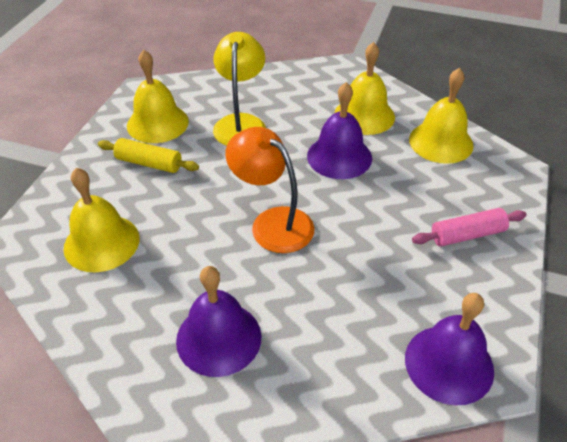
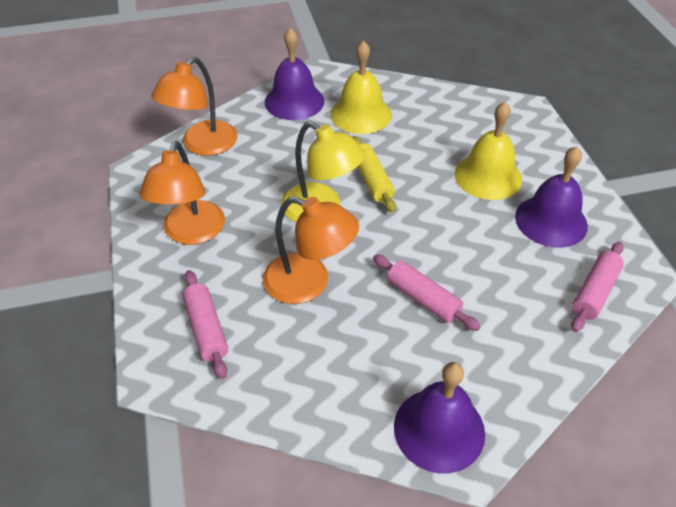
orange lamp: [225,127,315,253] = 1 -> [140,141,225,245] [151,57,237,156] [263,196,359,304] = 3
pink rolling pin: [412,208,527,247] = 1 -> [182,270,228,379] [373,254,481,331] [571,242,624,332] = 3
yellow bell: [63,168,139,273] [127,50,189,143] [334,42,395,135] [409,68,474,164] = 4 -> [331,40,392,134] [454,102,522,200] = 2

